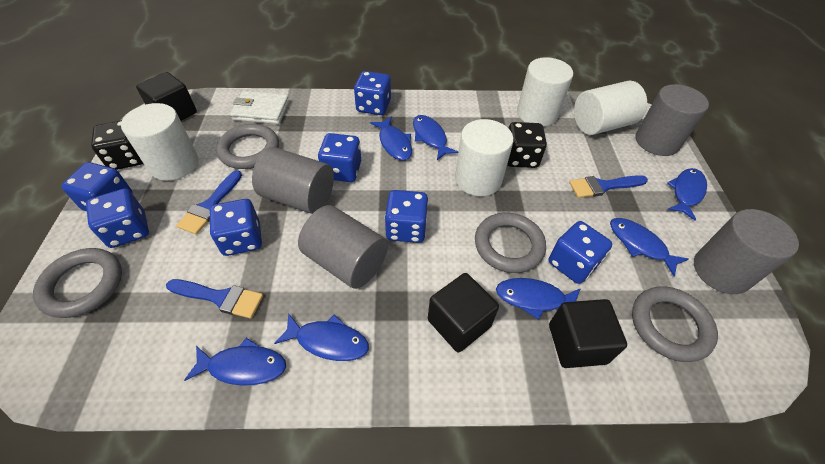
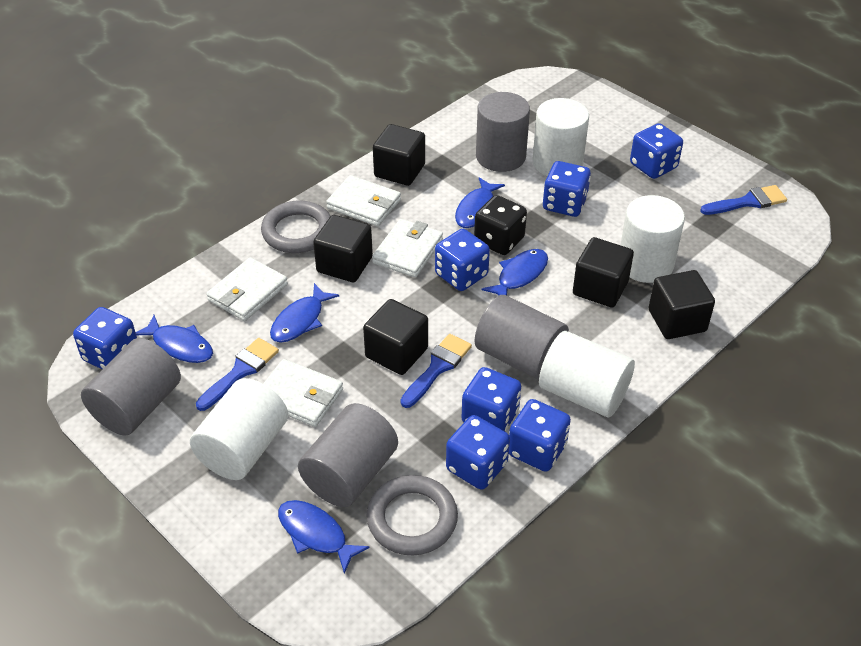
black cube: [136,72,197,121] [428,273,499,353] [549,299,627,368] = 3 -> [313,215,373,282] [363,299,428,375] [373,124,425,186] [573,237,634,307] [649,270,715,339] = 5
black dice: [91,120,143,170] [507,122,547,168] = 2 -> [474,195,527,255] = 1
blue fish: [184,338,286,386] [274,313,369,361] [370,117,412,161] [413,115,458,160] [496,278,581,320] [610,218,689,277] [667,168,707,221] = 7 -> [136,315,213,363] [270,283,339,343] [278,500,370,574] [455,177,505,228] [481,249,548,296] = 5
grey ring: [33,248,122,318] [216,124,279,169] [475,213,546,273] [632,286,718,362] = 4 -> [261,201,330,253] [366,475,458,555] = 2
white wallet: [230,91,289,124] = 1 -> [206,257,288,321] [263,359,343,427] [326,175,401,226] [372,219,443,278] = 4

